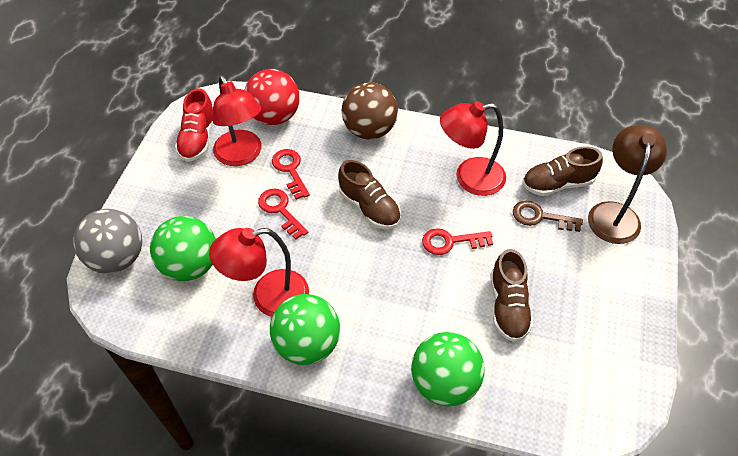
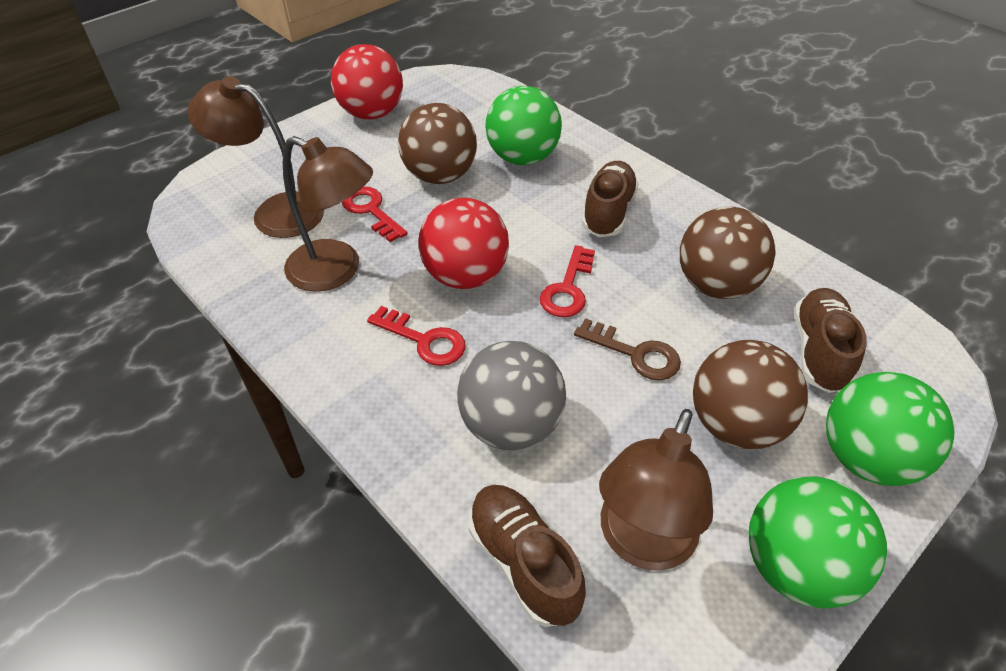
brown ball: [342,82,398,140] = 1 -> [398,103,477,184] [680,207,776,299] [693,340,808,449] = 3
brown lamp: [588,125,667,244] = 1 -> [188,76,324,238] [283,136,373,292] [599,409,713,571] = 3
red ball: [245,69,300,125] = 1 -> [331,44,403,120] [418,198,509,289] = 2
red lamp: [209,228,309,317] [212,75,262,166] [440,101,506,196] = 3 -> none = 0
red shoe: [175,88,213,162] = 1 -> none = 0

